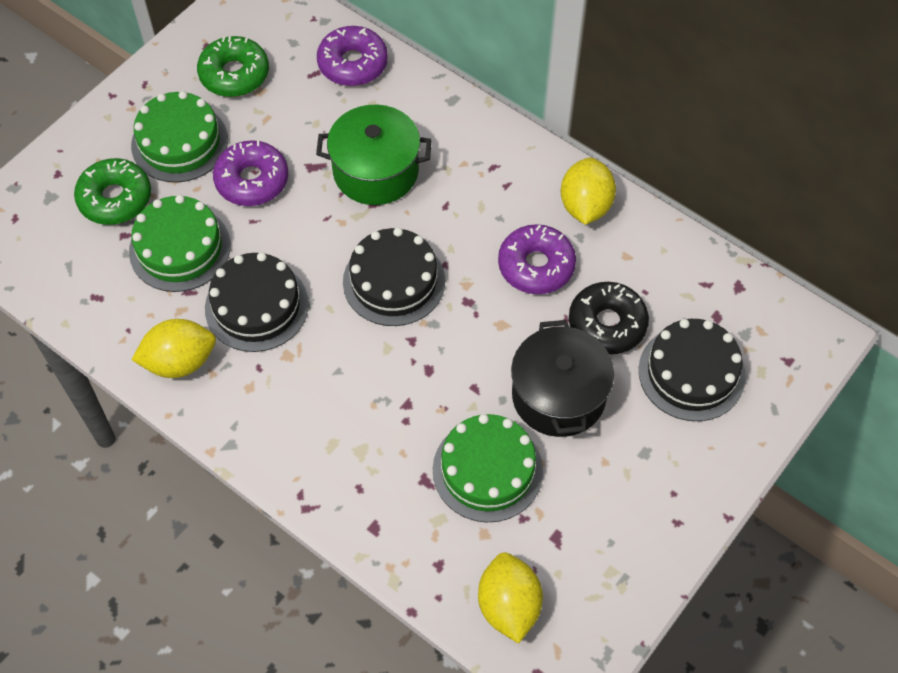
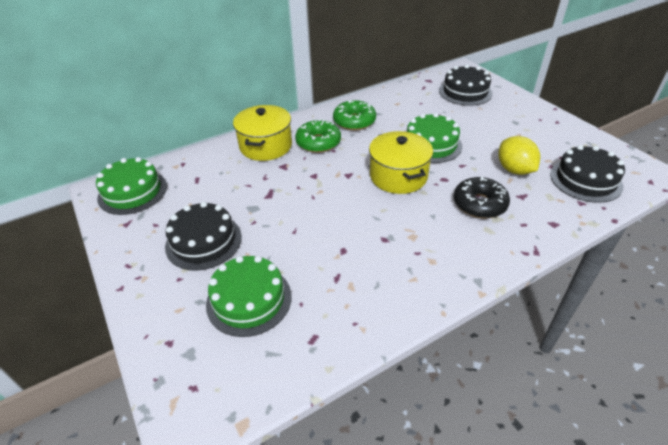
black pot: [511,320,614,437] = 1 -> none = 0
green pot: [316,105,432,205] = 1 -> none = 0
purple donut: [213,140,288,206] [317,26,388,86] [498,224,576,294] = 3 -> none = 0
yellow lemon: [131,319,216,378] [478,553,543,643] [561,158,616,225] = 3 -> [498,136,540,175] = 1
yellow pot: none = 0 -> [233,105,292,161] [369,131,433,194] = 2

